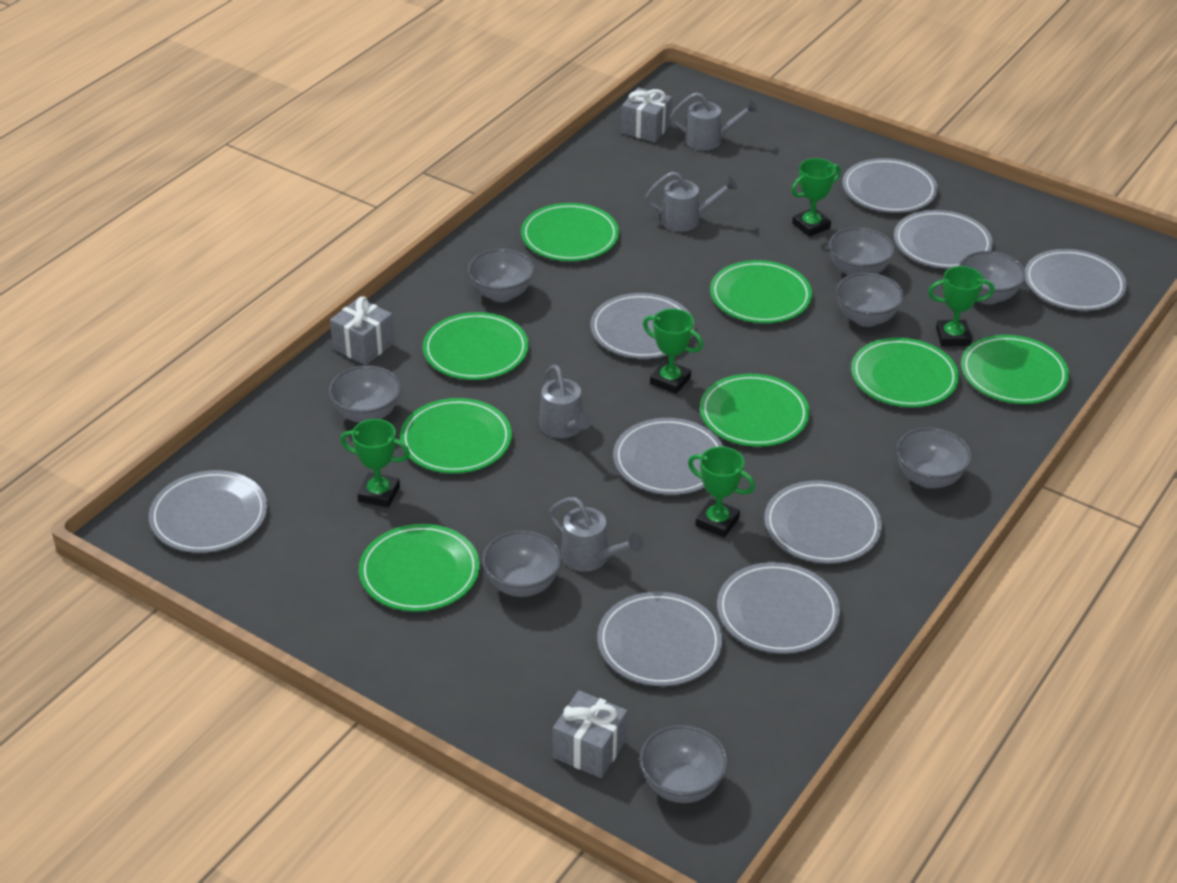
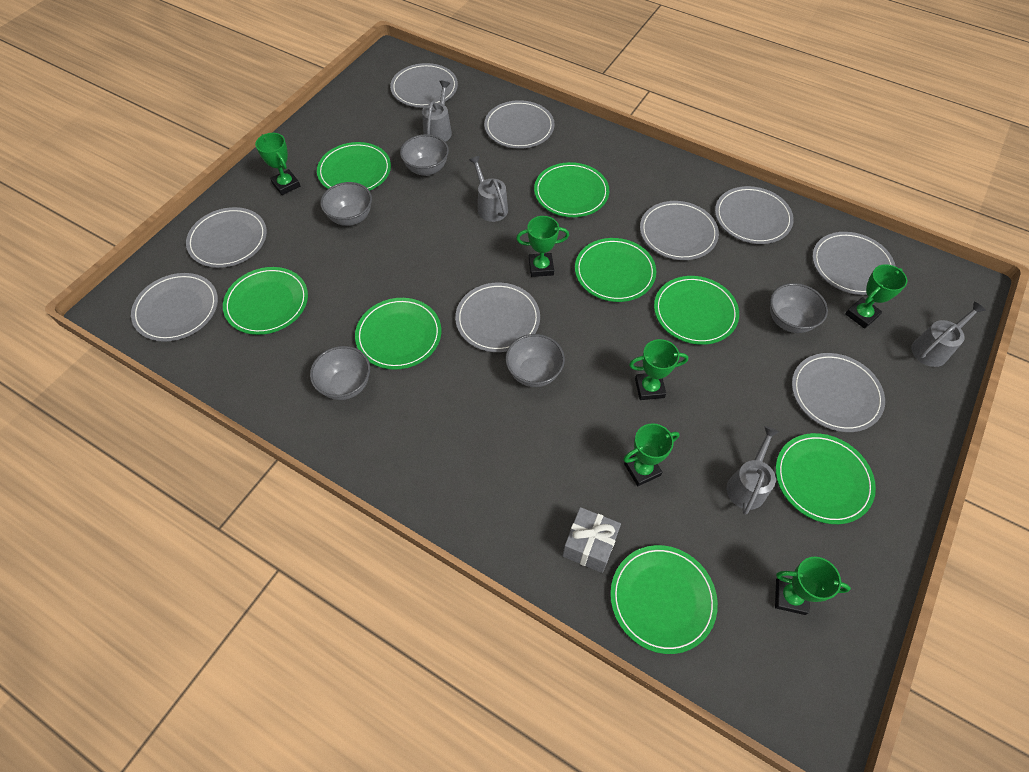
green trophy: [340,419,410,508] [643,309,703,394] [688,446,755,538] [791,158,841,237] [928,266,994,346] = 5 -> [255,133,300,195] [516,216,569,277] [623,423,679,486] [629,339,688,400] [775,557,851,615] [845,264,907,329] = 6
grey bowl: [328,365,401,423] [468,249,534,302] [482,530,562,597] [639,725,728,803] [829,227,895,276] [836,272,904,327] [896,427,971,488] [959,251,1026,304] = 8 -> [310,346,370,400] [320,182,372,226] [400,134,449,176] [505,334,565,387] [770,283,828,333] = 5
grey gift: [330,296,394,365] [553,690,627,778] [621,87,672,142] = 3 -> [563,507,621,573] = 1

